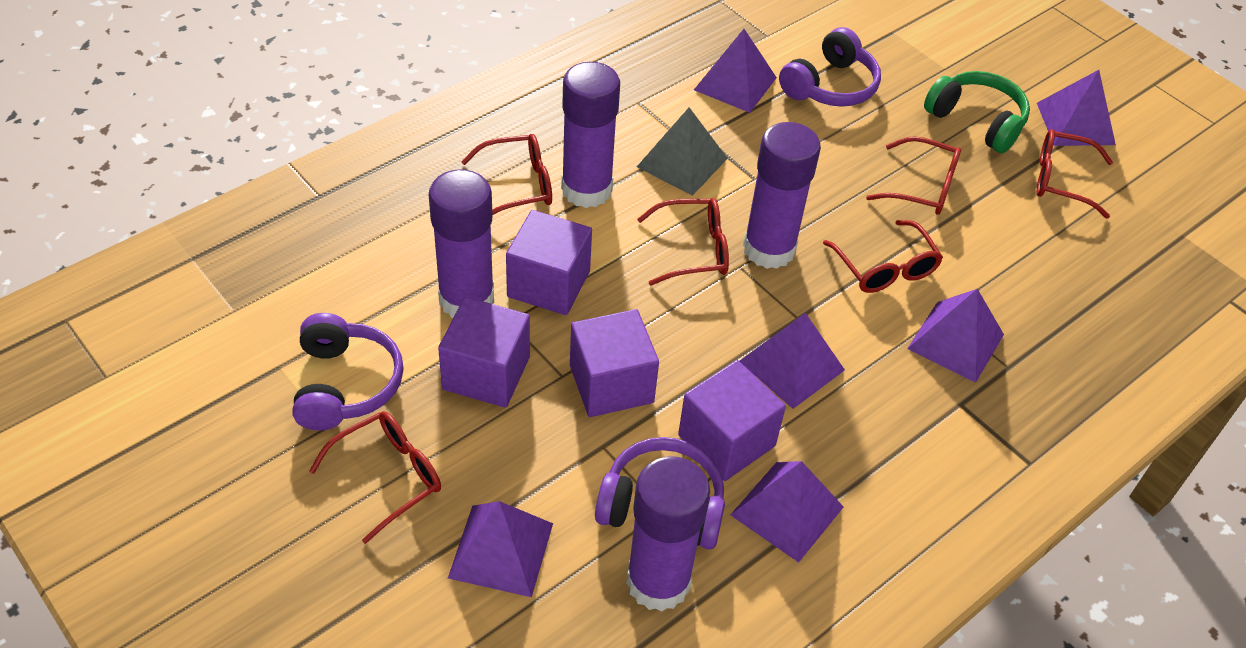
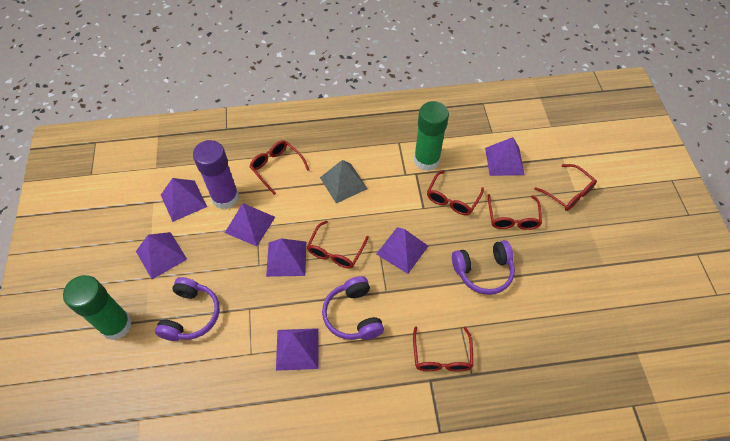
green glue stick: none = 0 -> [63,275,132,340] [414,101,449,171] = 2
green headphones: [924,71,1030,153] = 1 -> none = 0
purple cube: [438,297,530,408] [506,210,592,315] [570,309,659,417] [678,360,786,481] = 4 -> none = 0
purple glue stick: [429,169,494,318] [561,62,620,208] [626,456,710,612] [743,122,821,269] = 4 -> [193,140,239,209] = 1
purple pyramid: [448,501,553,597] [694,29,777,113] [730,461,844,563] [740,313,845,409] [907,289,1004,383] [1037,70,1116,146] = 6 -> [136,232,187,279] [161,178,207,222] [225,203,275,246] [266,238,306,277] [276,328,319,371] [376,227,428,274] [485,137,525,176] = 7

